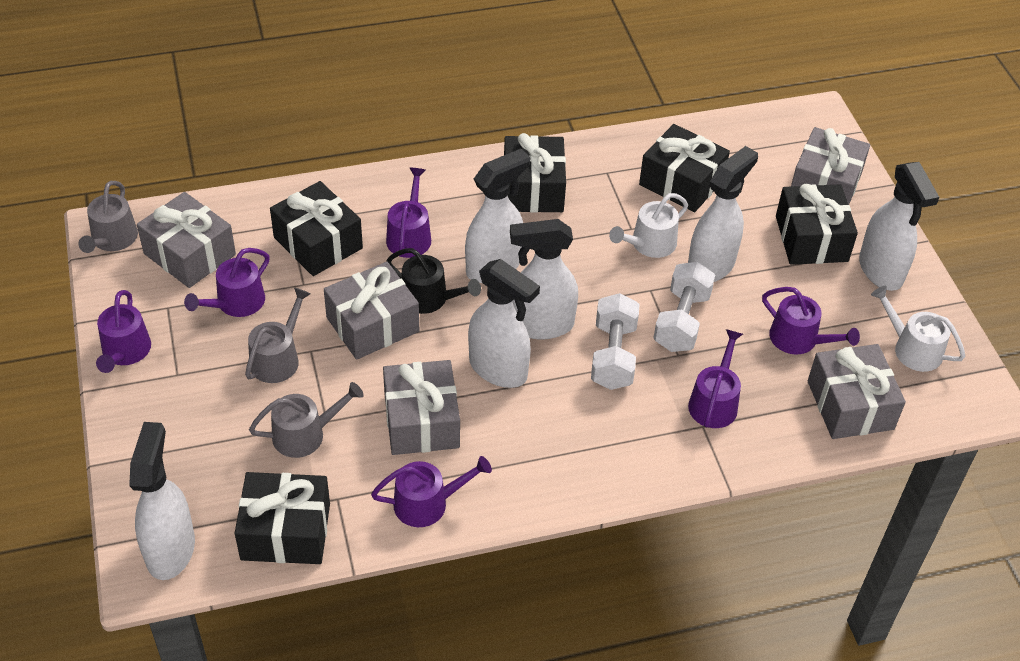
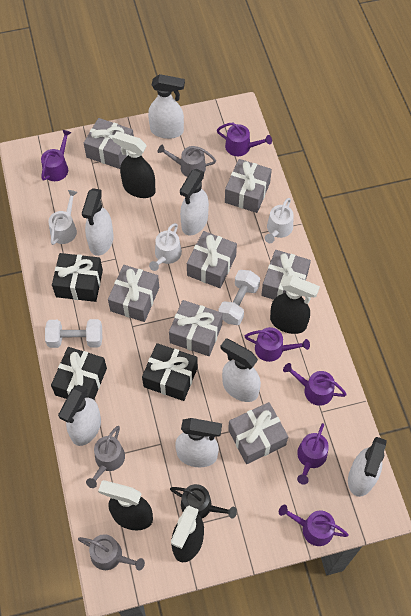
black gift: [235,472,330,564] [270,181,363,276] [504,133,566,213] [639,124,730,212] [776,184,858,265] = 5 -> [51,347,107,400] [52,253,103,302] [142,343,198,401] = 3
black spray bottle: none = 0 -> [98,480,153,530] [113,131,156,198] [171,506,204,562] [270,275,320,334] = 4
grey gift: [137,192,236,288] [324,262,419,360] [383,360,460,455] [791,127,870,205] [808,344,906,439] = 5 -> [84,118,134,169] [108,265,159,322] [169,300,223,356] [187,231,237,288] [225,159,272,213] [228,402,288,464] [261,250,311,300] = 7
white spray bottle: [129,422,195,580] [465,149,530,283] [468,259,540,388] [510,219,578,339] [688,146,758,282] [859,162,939,291] = 6 -> [58,385,101,446] [82,188,114,256] [148,74,185,139] [175,418,222,467] [180,169,209,235] [220,339,261,402] [348,437,387,497] = 7
white watering can: [609,193,688,258] [871,286,966,372] = 2 -> [48,190,77,245] [149,223,182,271] [265,198,294,243] = 3

